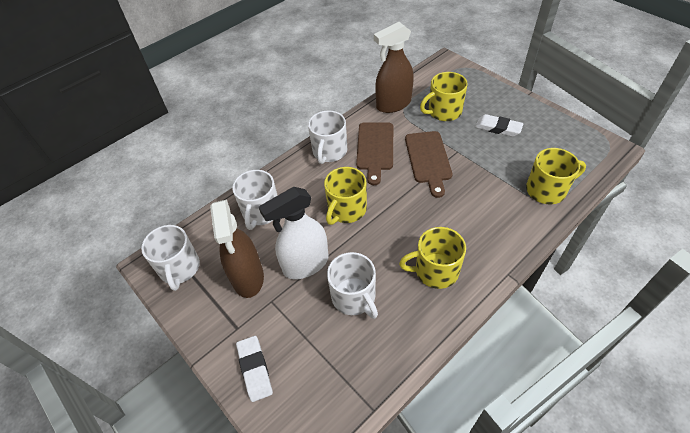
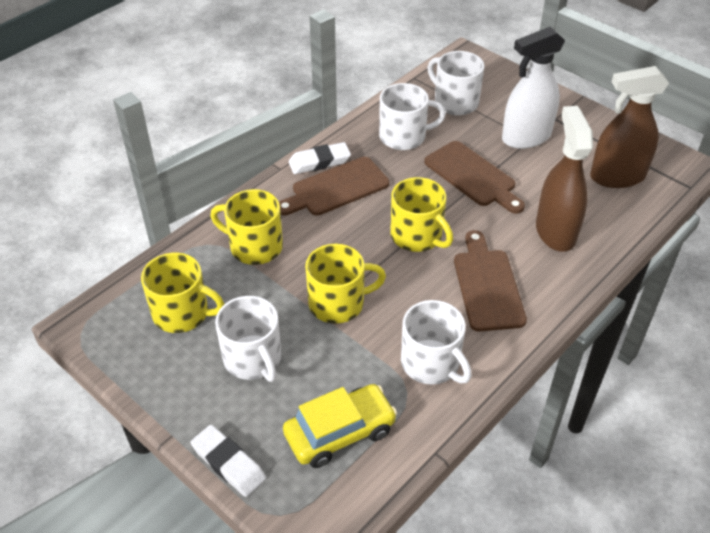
brown cutting board: [356,122,393,185] [405,131,453,198] = 2 -> [279,157,389,215] [424,141,525,214] [454,230,527,331] = 3
yellow car: none = 0 -> [283,384,397,468] = 1

